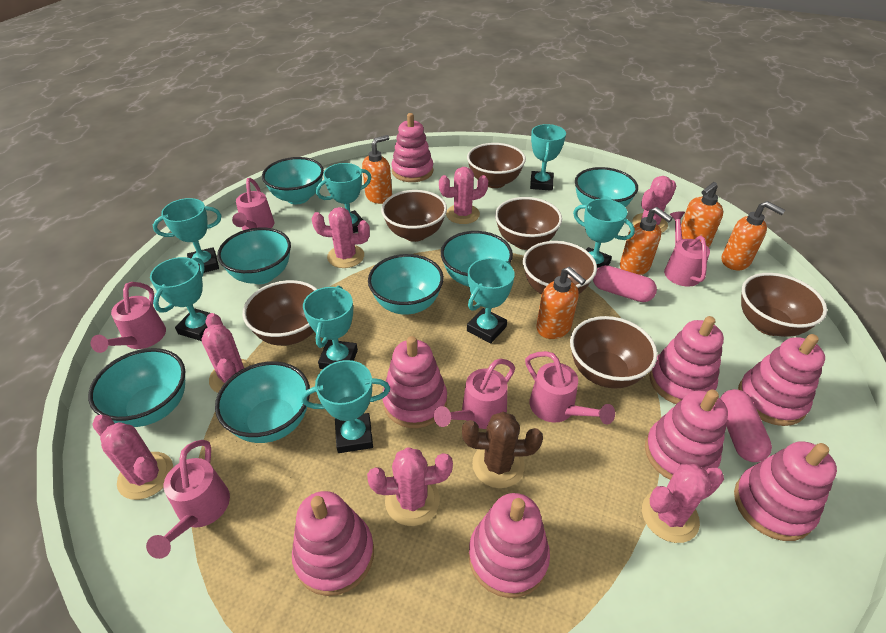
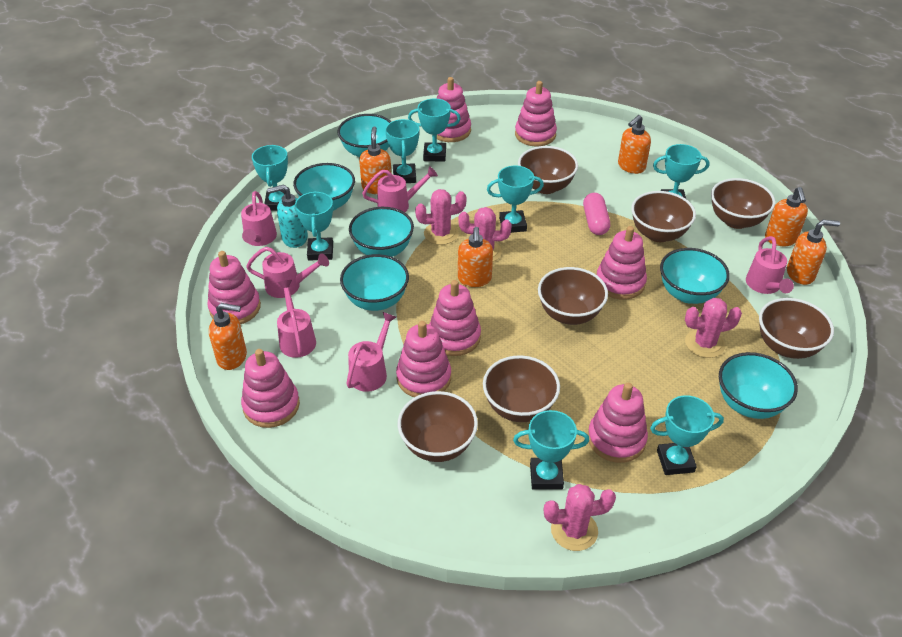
brown cactus: [462,412,543,488] = 1 -> none = 0
orange soap dispenser: [362,135,392,204] [536,267,586,339] [620,207,673,275] [681,182,724,247] [722,201,785,270] = 5 -> [209,303,247,370] [359,126,392,194] [458,227,493,287] [618,115,651,174] [765,187,808,246] [787,220,840,285] = 6
pink cactus: [92,415,173,500] [201,313,254,393] [312,207,370,268] [367,447,453,526] [439,167,488,224] [632,176,676,233] [642,464,724,543] = 7 -> [415,189,467,245] [458,207,511,262] [544,484,616,551] [685,298,742,358] = 4
pink capsule: [593,265,657,302] [720,389,772,462] = 2 -> [583,193,610,235] = 1
turquoise bowl: [88,348,185,427] [215,361,310,443] [217,227,291,284] [262,157,324,204] [368,254,444,315] [441,231,513,287] [575,167,638,207] = 7 -> [293,163,355,211] [337,114,391,158] [340,254,409,311] [349,207,414,257] [660,248,730,304] [719,352,798,419] = 6
turquoise soap dispenser: none = 0 -> [267,184,308,248] = 1

